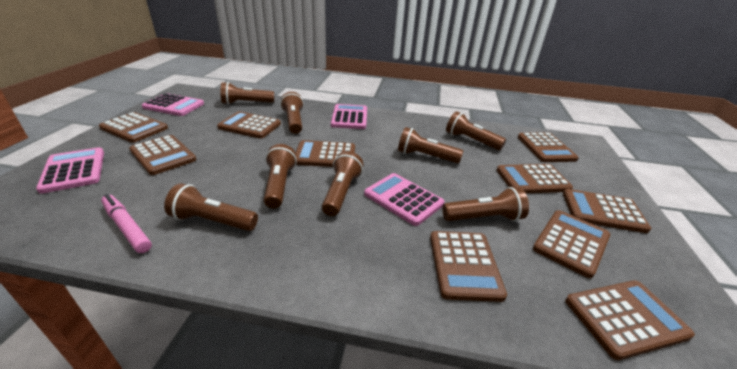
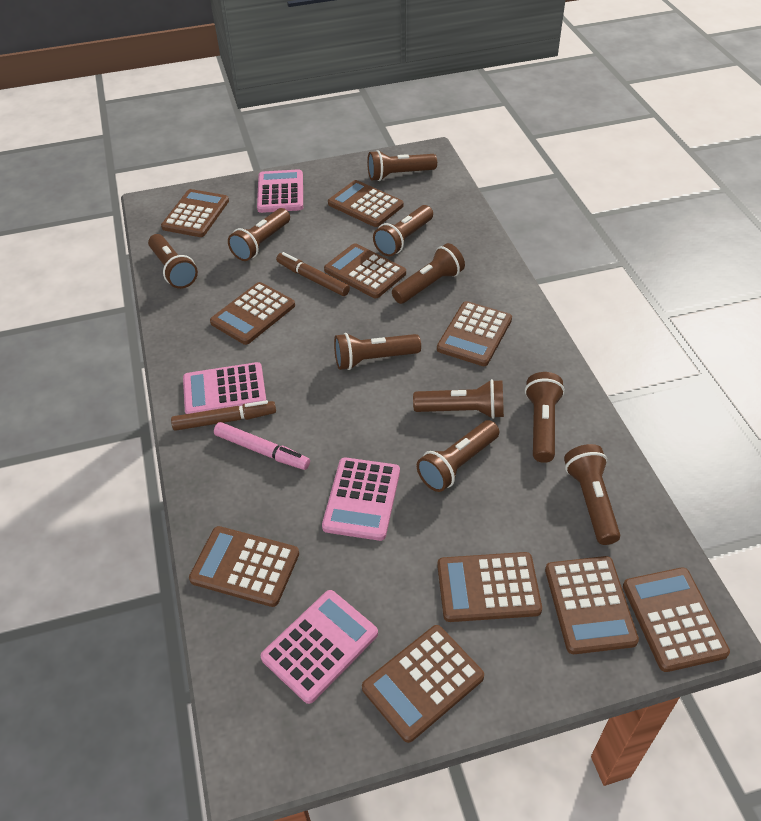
brown flashlight: [164,183,258,231] [220,82,274,105] [264,144,297,208] [280,92,304,134] [322,151,363,216] [398,127,463,163] [442,187,529,221] [446,111,506,150] = 8 -> [148,234,198,289] [228,208,290,261] [334,333,421,370] [367,150,437,181] [373,205,433,256] [392,243,465,304] [413,379,504,419] [417,420,499,492] [525,372,565,463] [564,444,620,545] = 10
brown marker: none = 0 -> [171,400,276,431] [276,252,350,296] = 2

